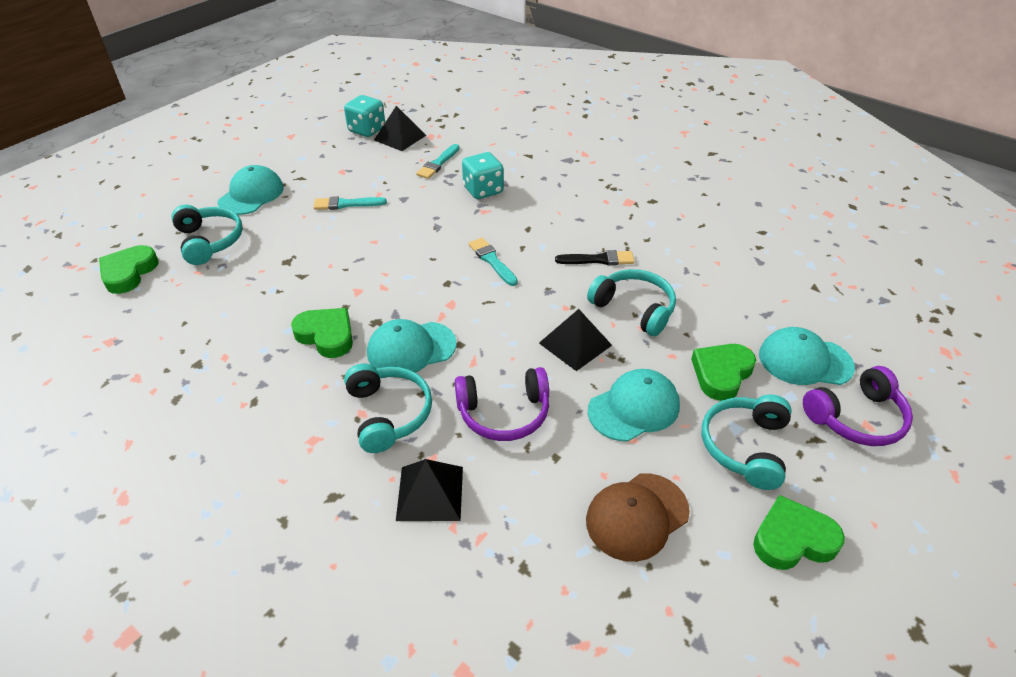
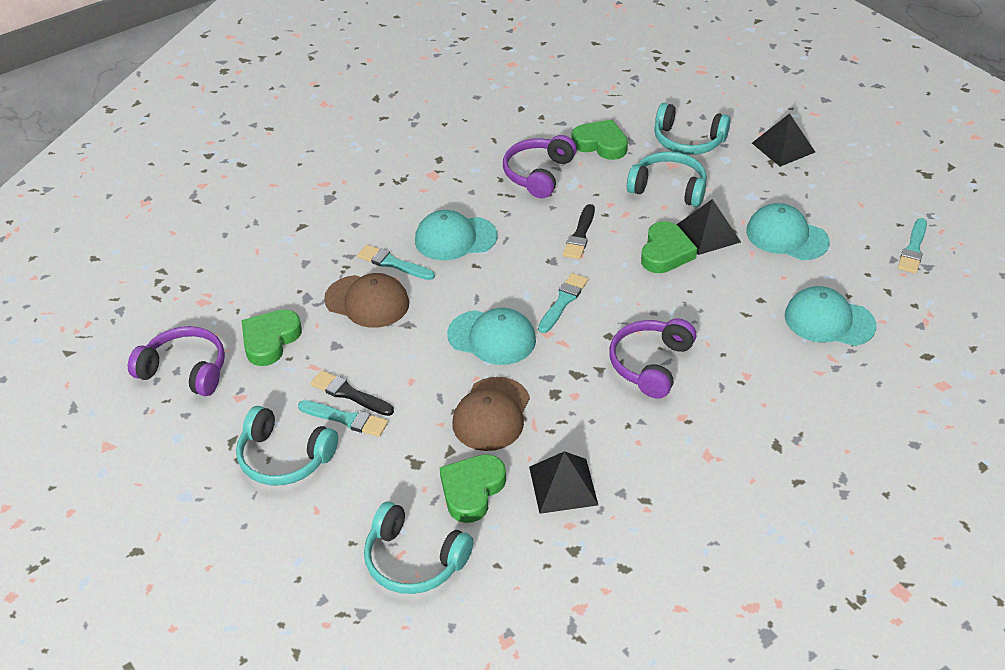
black brush: [555,250,635,265] = 1 -> [310,370,394,416] [563,204,595,259] = 2
brown cap: [586,473,690,562] = 1 -> [324,273,409,328] [452,377,530,451] = 2
purple headphones: [455,367,549,441] [803,366,913,446] = 2 -> [128,326,225,396] [503,135,577,198] [609,318,696,399] = 3
turquoise brush: [314,196,387,210] [416,144,460,179] [468,238,518,286] = 3 -> [298,400,388,437] [357,245,435,280] [538,273,588,333] [898,218,927,274] = 4
turquoise dice: [344,95,385,137] [462,152,504,199] = 2 -> none = 0

